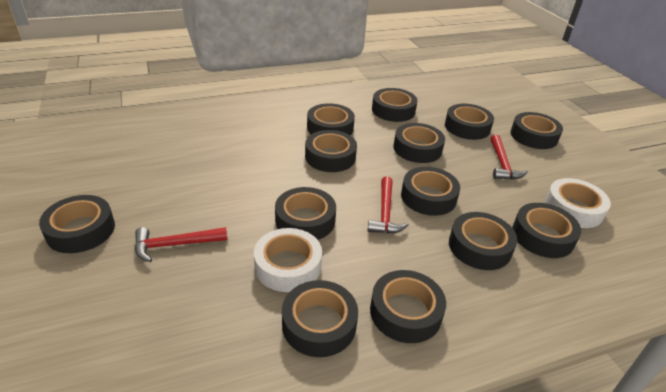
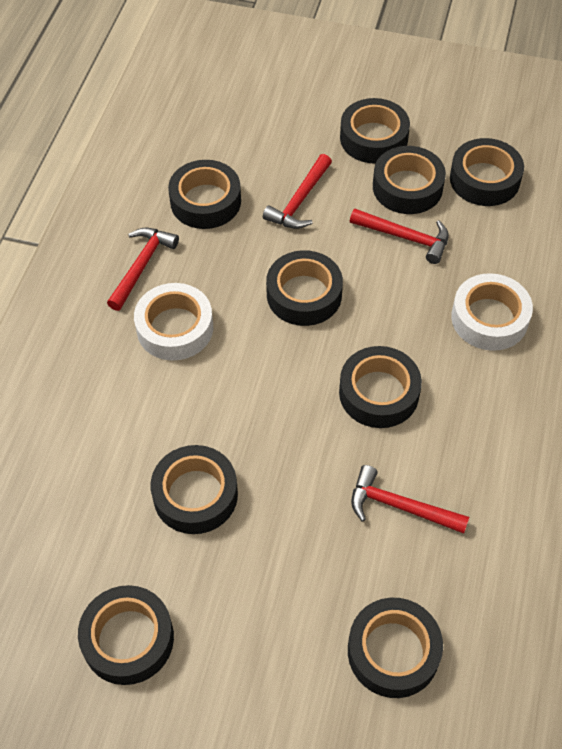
black tape: [39,195,115,253] [275,187,336,240] [282,280,358,357] [305,130,357,172] [307,103,355,135] [370,270,446,343] [372,88,418,122] [393,123,445,163] [401,167,460,216] [445,104,494,140] [449,212,517,270] [511,112,563,149] [512,203,581,258] = 13 -> [78,585,174,685] [151,445,238,534] [168,160,241,229] [266,250,343,326] [339,346,422,428] [340,98,410,164] [348,598,443,698] [373,146,446,214] [450,138,524,206] = 9
red hammer: [135,227,228,262] [368,176,409,234] [491,135,528,180] = 3 -> [107,228,179,311] [263,154,332,229] [350,209,449,264] [351,465,469,534] = 4

